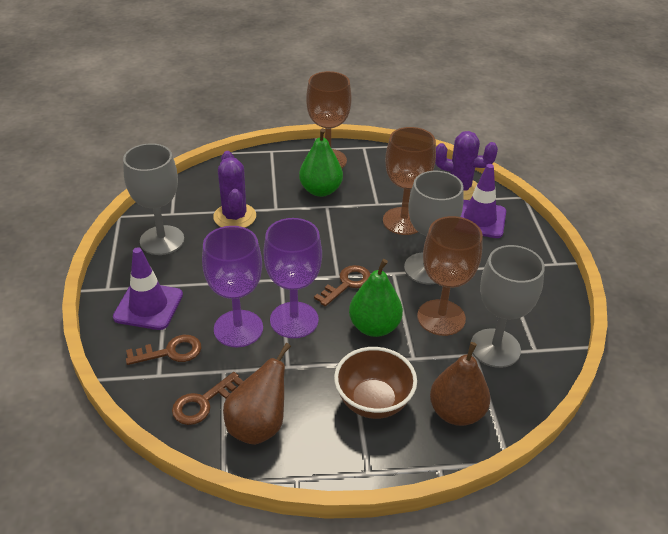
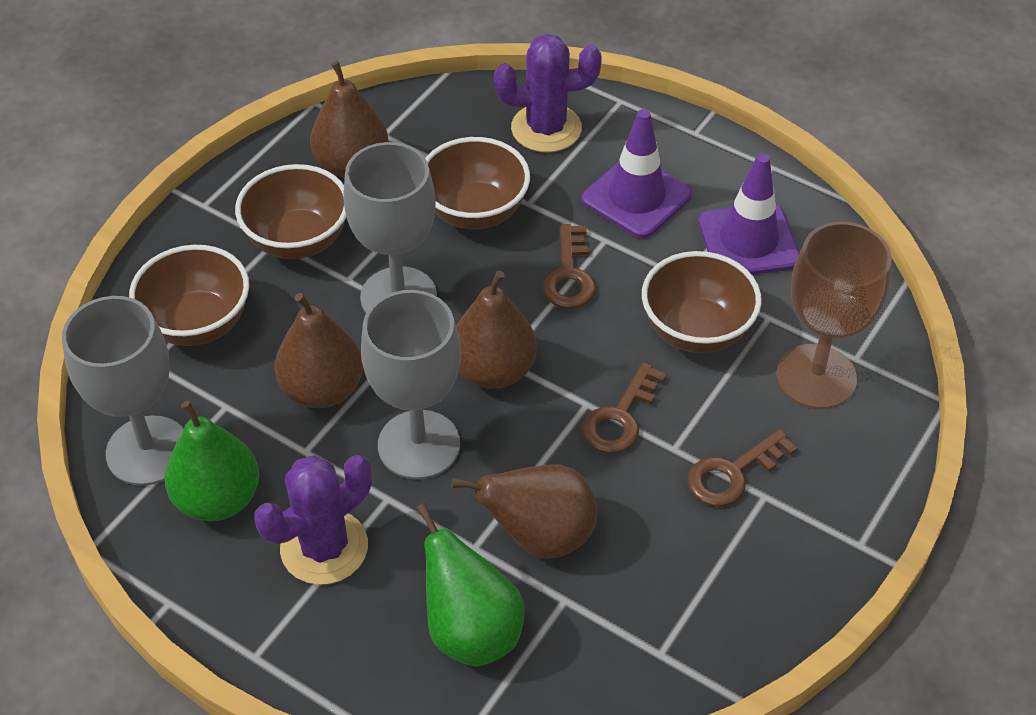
brown bowl: [334,347,417,419] = 1 -> [129,245,249,346] [235,164,346,259] [425,137,530,229] [642,251,762,353] = 4
brown goblet: [306,71,352,168] [383,127,436,235] [417,216,483,336] = 3 -> [776,222,892,409] = 1
brown pear: [223,343,291,445] [430,342,490,426] = 2 -> [274,293,363,408] [310,61,388,178] [451,464,597,559] [456,270,537,389] = 4
purple goblet: [202,226,263,347] [264,218,322,338] = 2 -> none = 0

